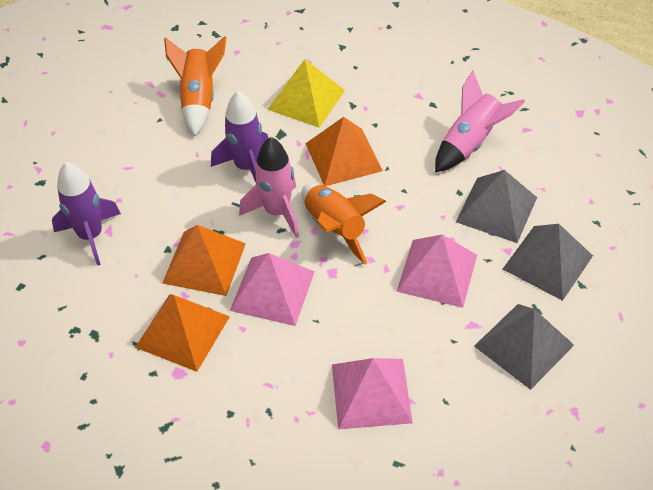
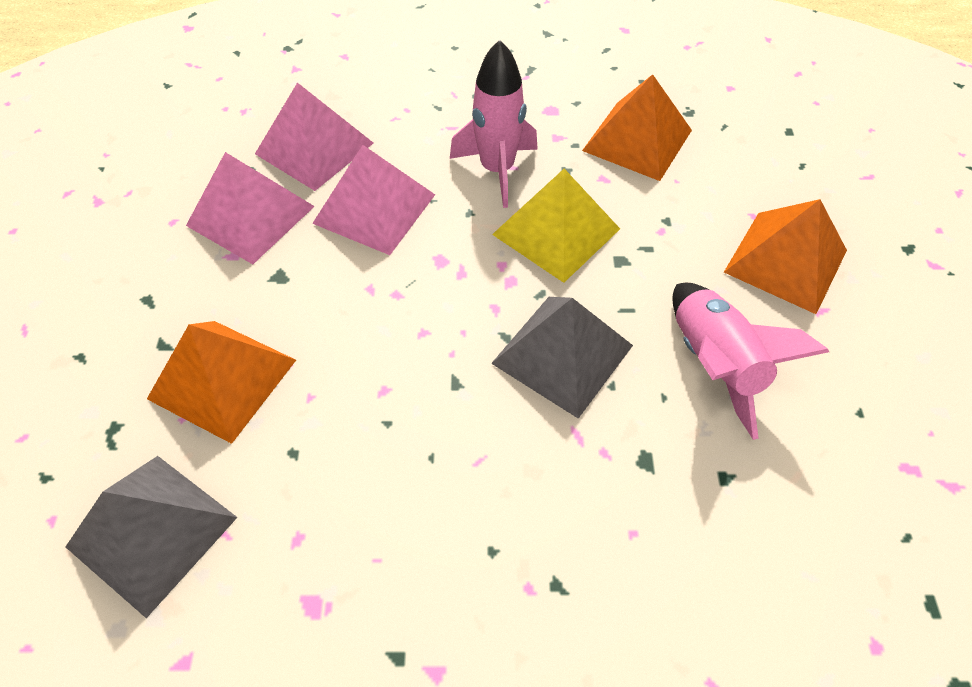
grey pyramid: [456,170,537,243] [474,304,574,390] [503,224,593,301] = 3 -> [65,456,238,618] [491,297,633,419] = 2
orange rocket: [164,36,227,136] [301,184,386,264] = 2 -> none = 0
purple rocket: [52,162,121,266] [211,91,268,182] = 2 -> none = 0

